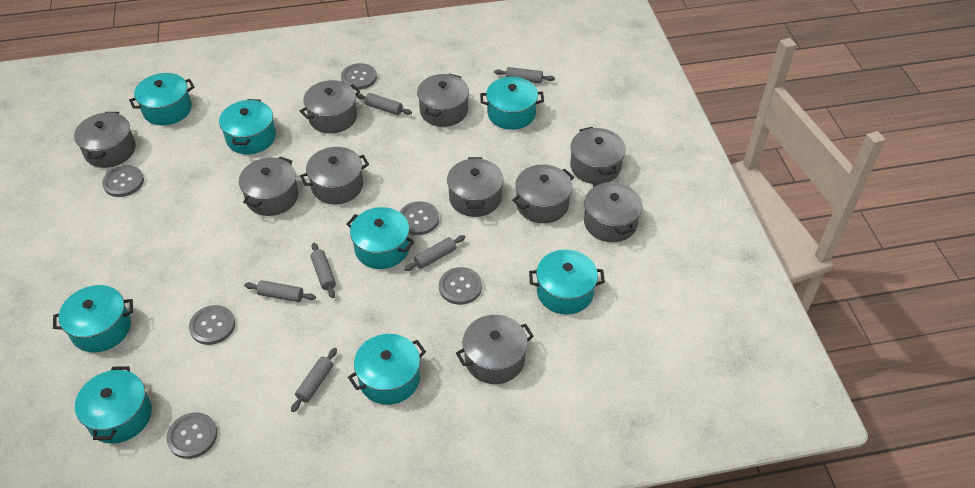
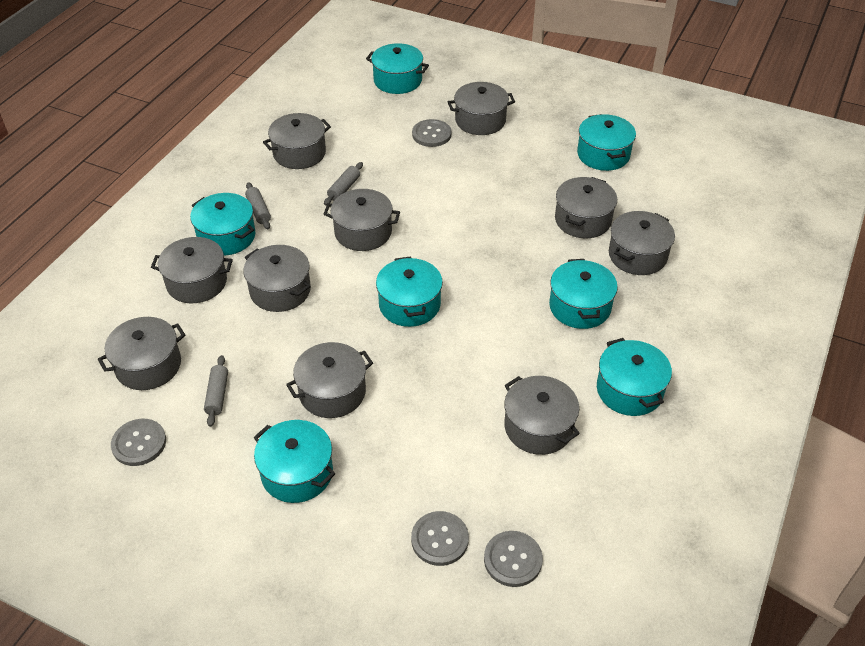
grey button: [102,165,144,197] [166,412,217,459] [189,305,235,345] [341,63,377,90] [400,201,439,235] [439,267,482,305] = 6 -> [111,419,166,466] [411,511,469,566] [412,119,451,147] [484,531,543,587] = 4
grey rolling pin: [244,280,316,302] [291,348,337,412] [311,243,336,298] [356,93,412,115] [404,235,465,271] [494,67,555,83] = 6 -> [204,355,228,427] [245,182,271,229] [324,162,363,205] = 3
turquoise pot: [53,285,133,352] [75,366,152,444] [129,73,194,126] [219,99,276,154] [346,207,415,269] [348,334,426,405] [480,77,544,130] [529,250,605,315] = 8 -> [190,193,256,256] [254,420,335,503] [366,43,429,94] [376,256,443,327] [549,259,618,329] [577,114,636,171] [597,338,672,416] = 7

